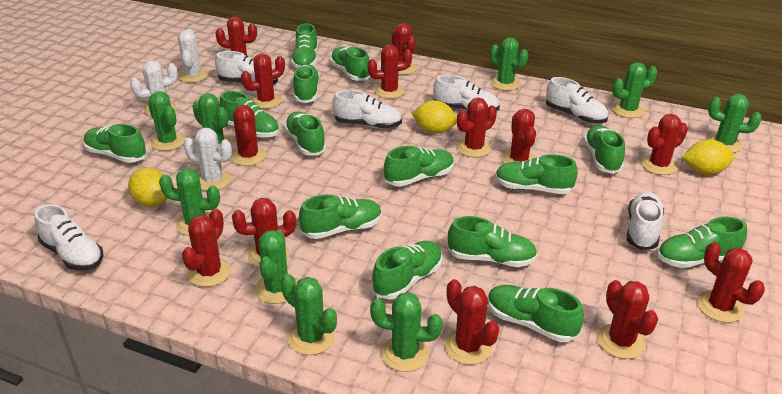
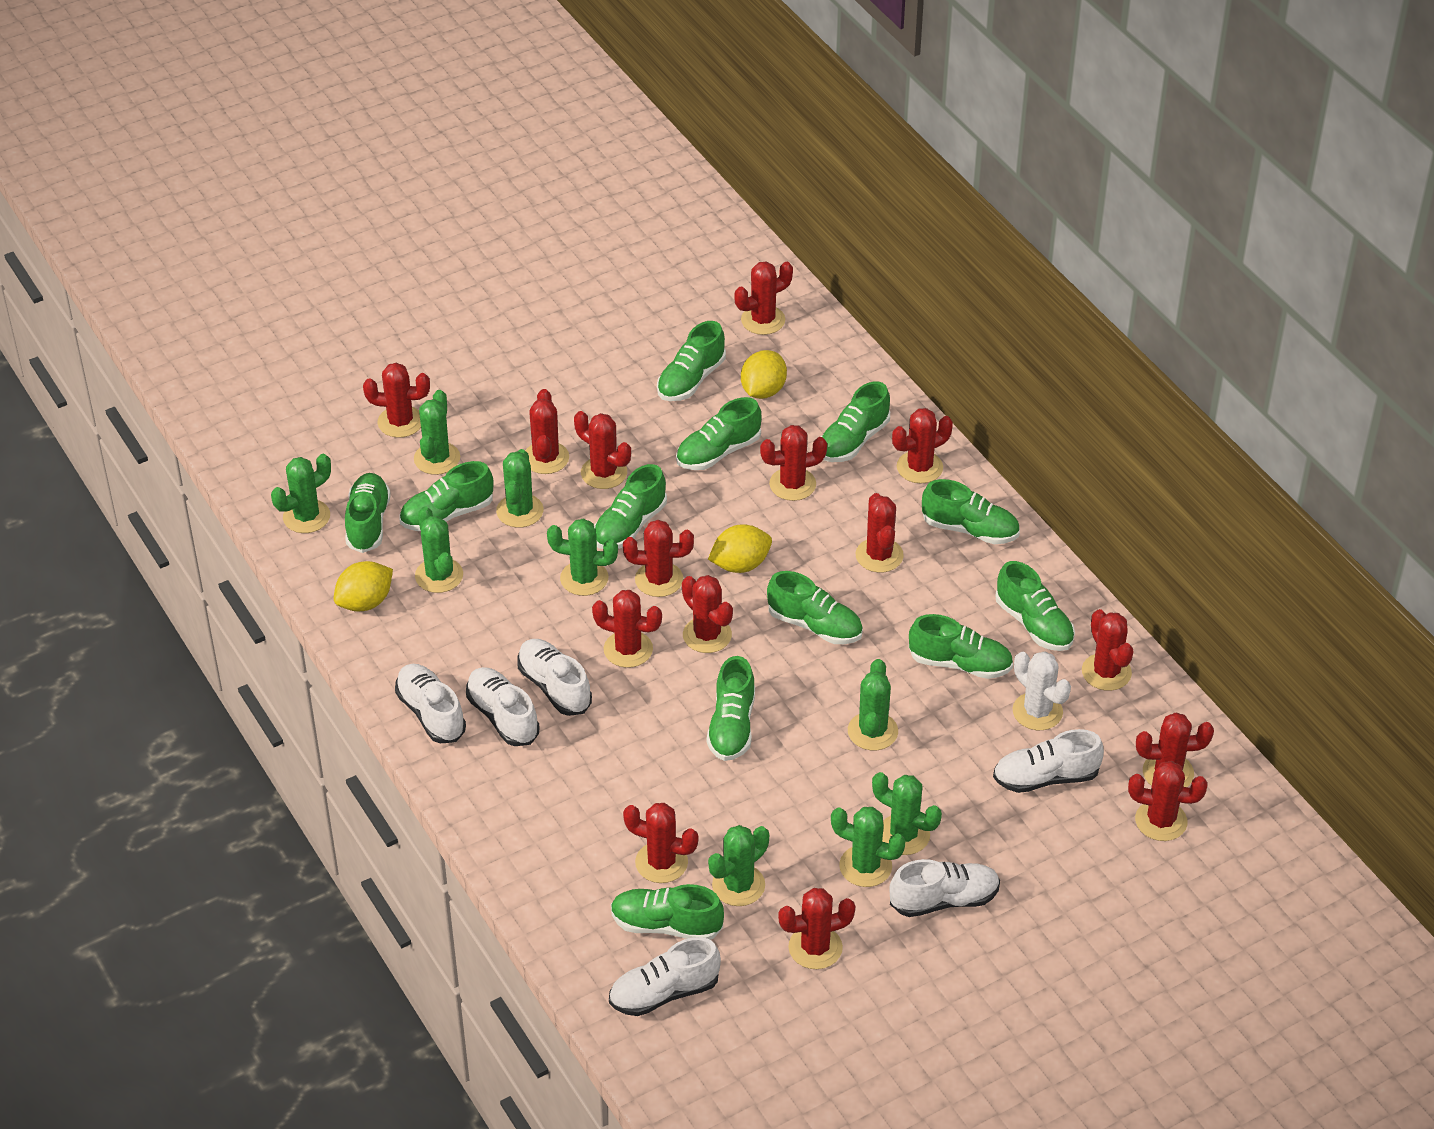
green shoe: [84,124,147,163] [219,91,279,138] [284,111,327,156] [291,23,318,68] [293,64,320,103] [299,194,382,239] [330,46,370,81] [372,241,442,299] [384,146,454,187] [448,216,538,267] [488,285,584,342] [495,154,578,194] [583,125,625,174] [657,217,747,268] = 14 -> [345,473,391,553] [400,461,493,531] [594,464,667,549] [611,884,724,940] [657,321,726,401] [676,397,761,470] [707,656,755,761] [767,571,863,644] [821,381,890,462] [909,614,1013,679] [922,479,1020,544] [995,561,1075,651] = 12
red cactus: [182,208,231,287] [215,16,257,59] [231,105,266,166] [232,198,296,268] [241,53,285,109] [367,44,412,99] [392,23,417,75] [445,279,499,365] [457,98,497,157] [502,109,536,164] [597,280,658,359] [641,114,688,175] [697,242,765,323] = 13 -> [363,363,430,438] [525,389,569,474] [574,411,631,489] [592,590,662,668] [623,520,694,597] [623,803,698,883] [682,575,733,653] [734,261,793,335] [760,425,827,501] [778,888,855,969] [856,493,904,573] [892,408,953,484] [1082,609,1134,691] [1128,761,1208,841] [1136,712,1214,787] = 15
white cactus: [130,60,178,116] [178,29,208,83] [184,128,232,191] = 3 -> [1012,651,1071,730] = 1

